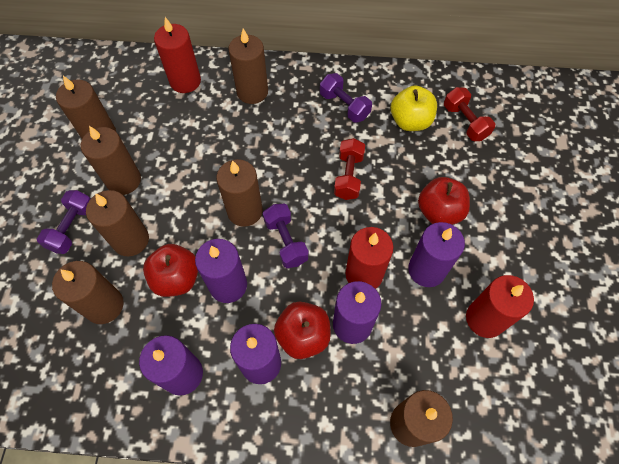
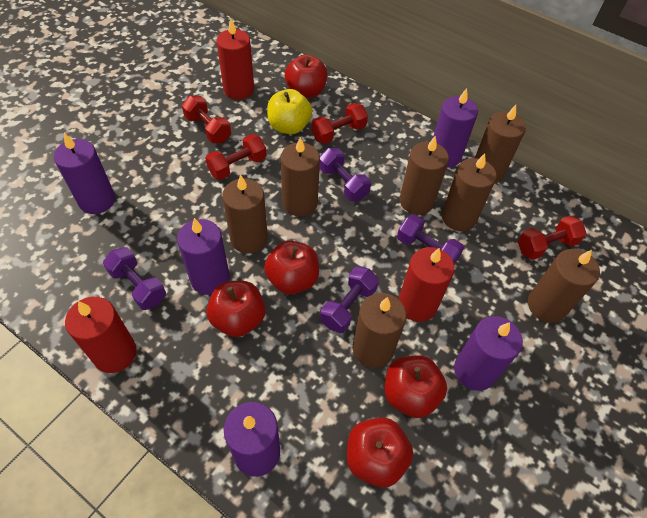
purple dumbbell: [37,190,91,254] [263,204,309,268] [320,73,372,123] = 3 -> [103,247,166,310] [319,148,371,201] [320,266,379,333] [397,215,464,264] = 4
red apple: [143,244,198,297] [274,302,331,359] [418,177,470,225] = 3 -> [206,281,265,337] [264,241,319,294] [285,55,327,98] [347,417,413,488] [385,355,447,418] = 5
red dumbbell: [334,138,365,200] [444,87,495,141] = 2 -> [182,96,231,143] [205,134,267,180] [311,103,368,144] [518,216,587,260] = 4

